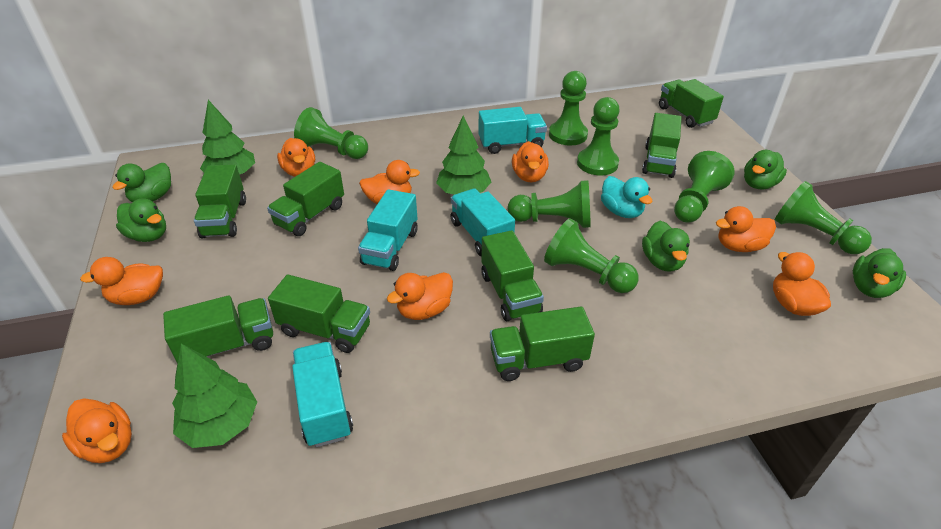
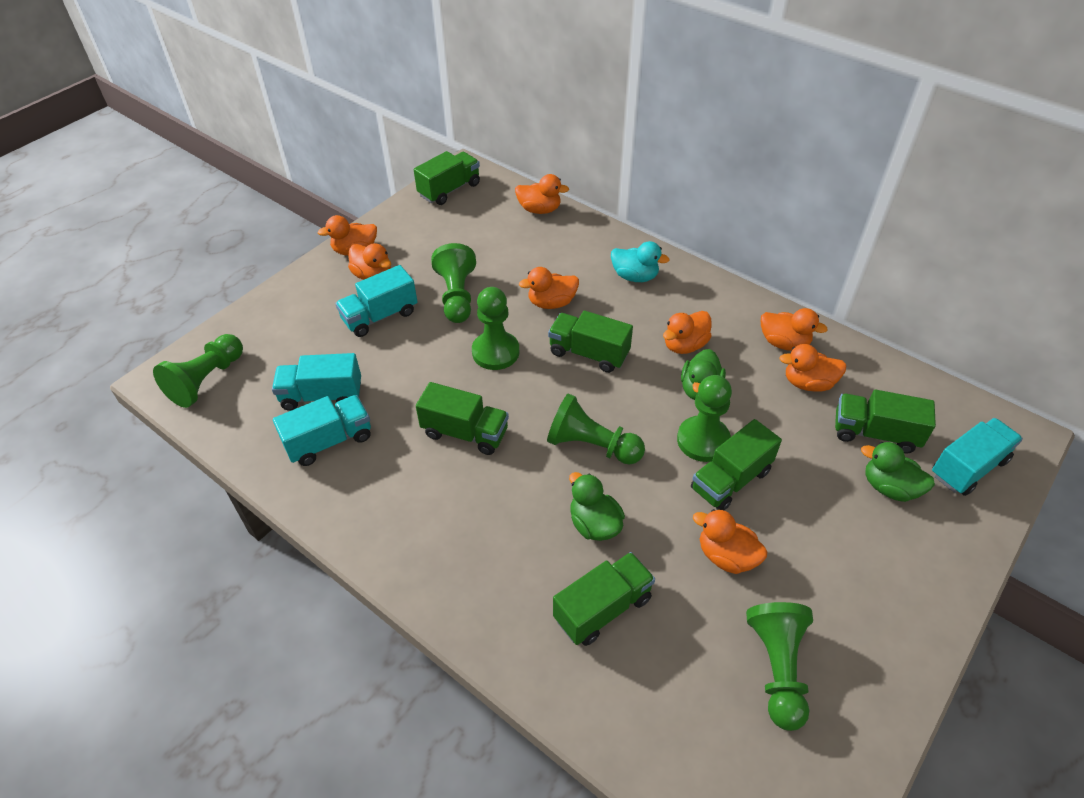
green duck: [112,163,171,202] [116,198,166,242] [642,221,690,272] [744,150,787,190] [853,248,906,298] = 5 -> [569,472,625,541] [681,349,726,400] [861,442,935,502] = 3
green pawn: [294,107,368,159] [508,180,591,228] [544,219,639,293] [549,71,588,146] [577,97,620,175] [674,151,735,223] [775,181,872,254] = 7 -> [153,334,243,408] [431,243,476,323] [472,287,519,370] [547,393,645,464] [677,375,732,462] [746,602,813,731] = 6
green tree: [172,343,257,448] [200,100,255,174] [436,116,491,195] = 3 -> none = 0
green truck: [163,295,273,363] [194,164,246,238] [267,162,344,236] [268,274,370,353] [481,230,544,321] [490,307,595,381] [642,113,682,178] [659,79,724,128] = 8 -> [414,151,480,205] [416,382,509,455] [548,311,633,373] [553,552,655,646] [691,419,782,510] [835,390,936,453] = 6

